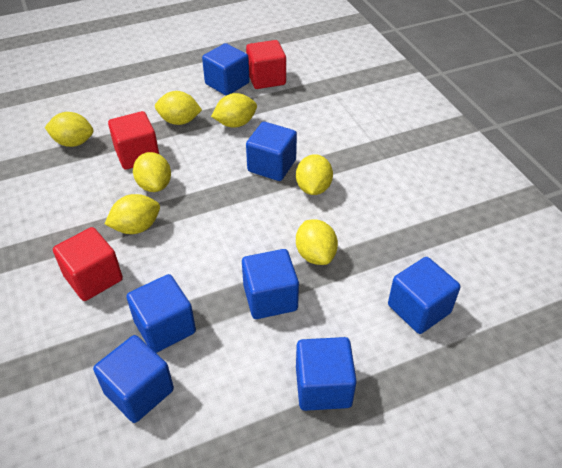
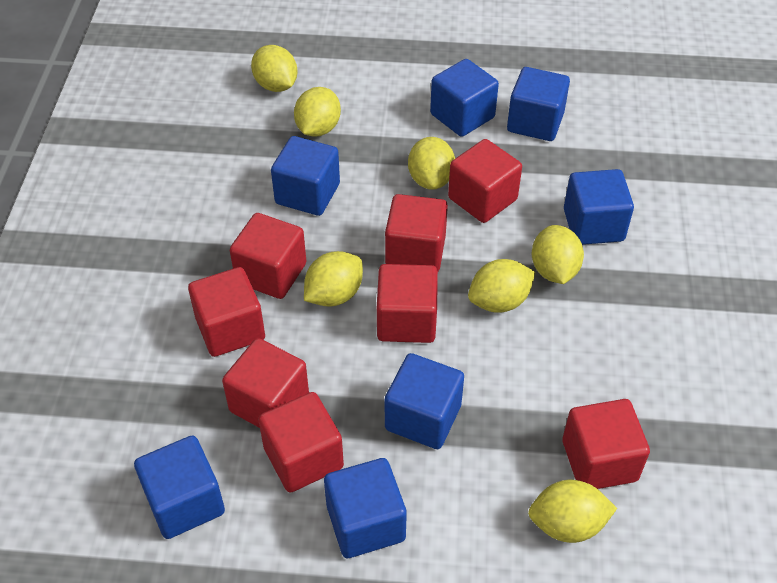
red cube: [53,227,123,301] [108,111,159,170] [246,40,286,89] = 3 -> [188,267,265,357] [222,338,309,428] [230,213,306,299] [258,392,344,493] [377,264,438,343] [385,194,448,271] [448,139,522,223] [562,399,650,489] = 8

